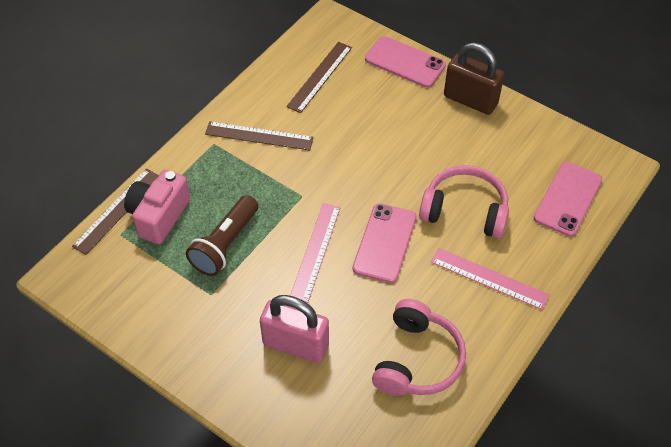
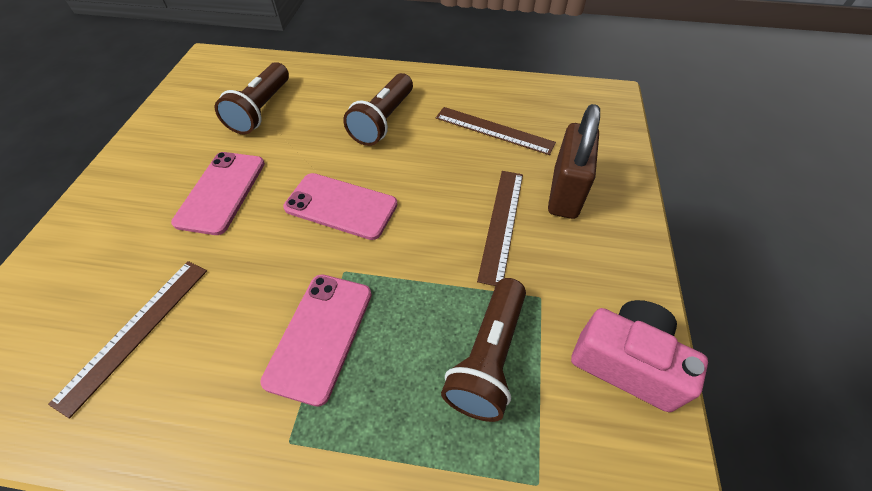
brown flashlight: [186,195,258,276] = 1 -> [215,62,289,135] [343,73,413,146] [441,278,526,422] = 3
pink headphones: [372,299,466,396] [419,165,509,239] = 2 -> none = 0
pink padlock: [260,295,329,363] = 1 -> none = 0
pink ruler: [290,203,340,303] [431,248,549,310] = 2 -> none = 0

